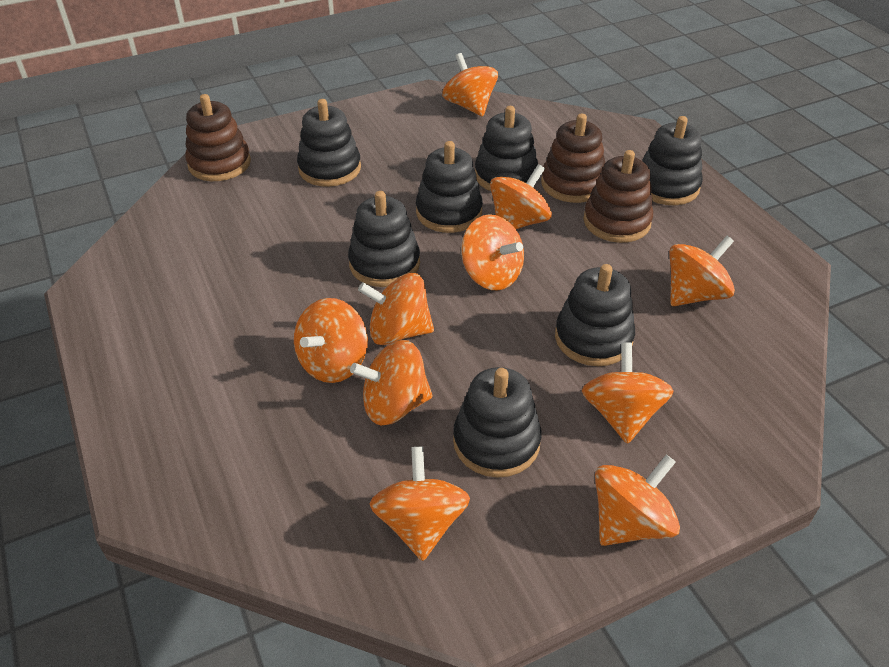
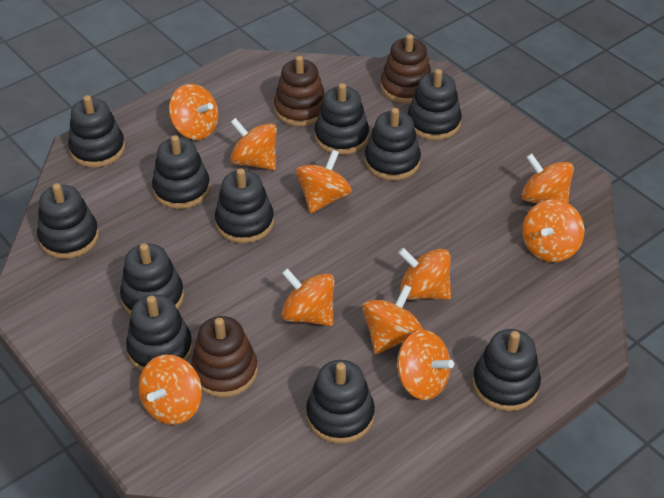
black stacking toy: [297,99,361,187] [348,191,420,287] [416,141,483,233] [453,367,542,478] [475,106,538,191] [555,264,635,366] [643,116,703,205] = 7 -> [37,183,99,259] [68,95,125,168] [120,243,184,315] [126,294,193,371] [152,135,210,209] [215,168,274,243] [306,360,375,444] [315,83,369,155] [365,108,421,181] [408,69,462,140] [473,329,541,411] = 11

